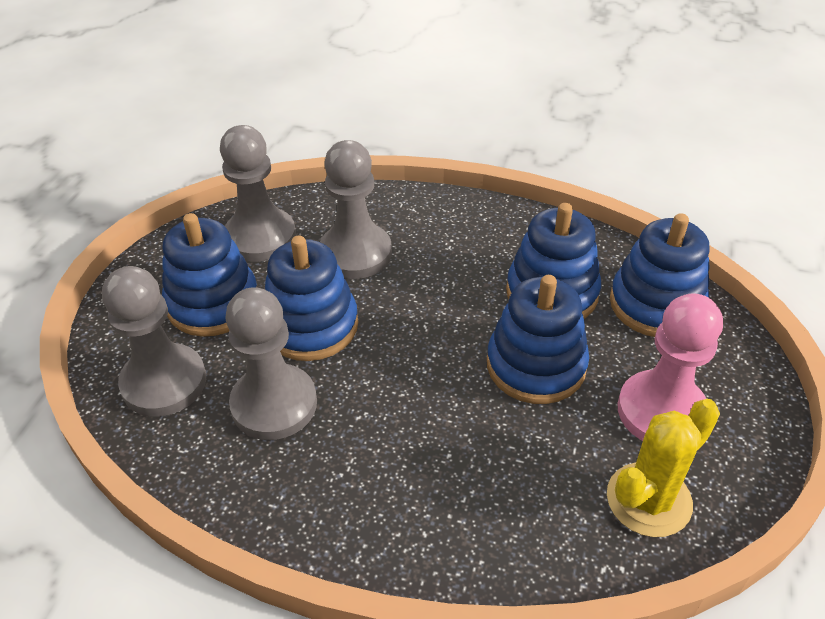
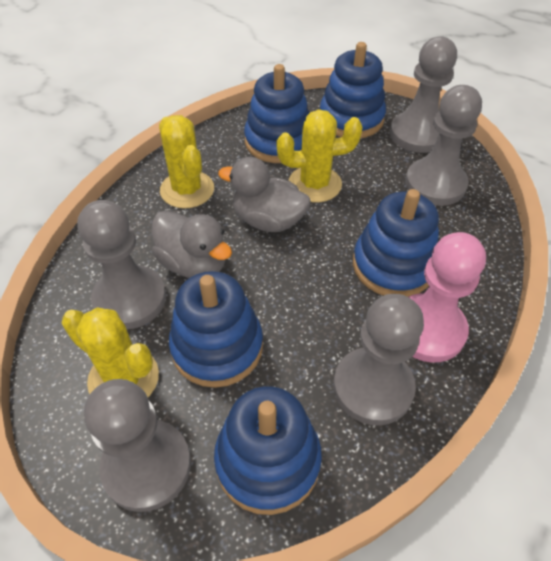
grey duck: none = 0 -> [152,210,232,278] [218,157,311,232] = 2
grey pawn: [102,266,206,417] [220,125,296,262] [225,287,317,440] [320,140,392,279] = 4 -> [78,200,166,329] [84,379,191,512] [333,294,424,426] [390,36,457,153] [405,85,482,206] = 5
yellow cactus: [607,399,720,537] = 1 -> [61,307,159,397] [159,115,214,209] [277,109,363,203] = 3

